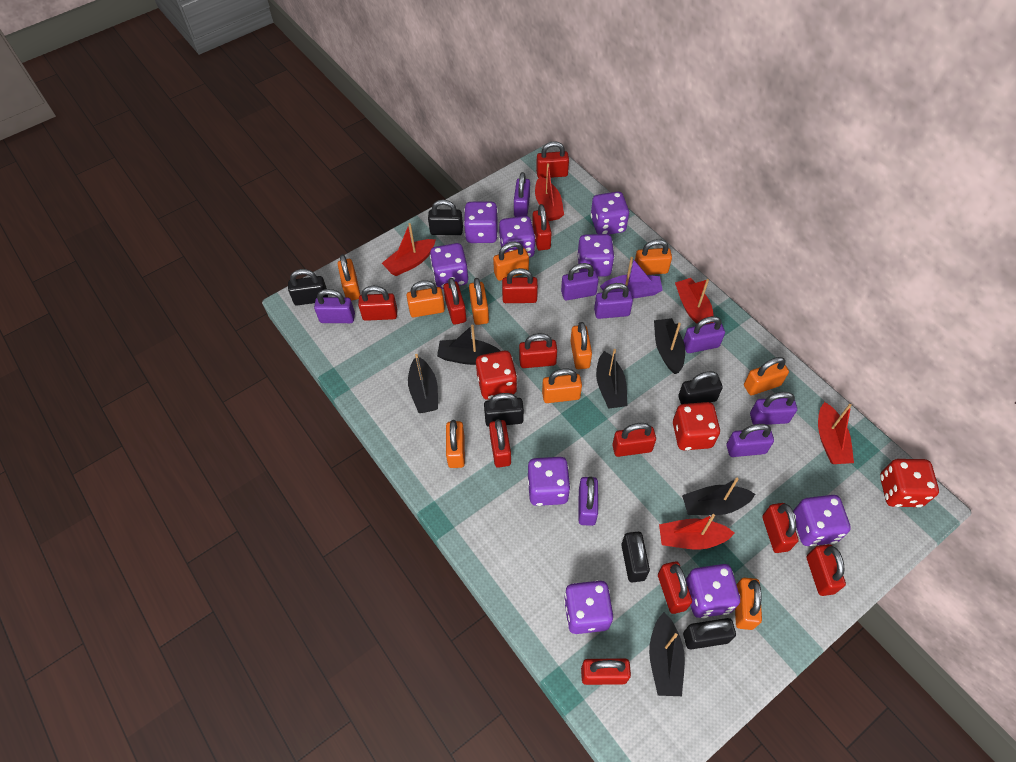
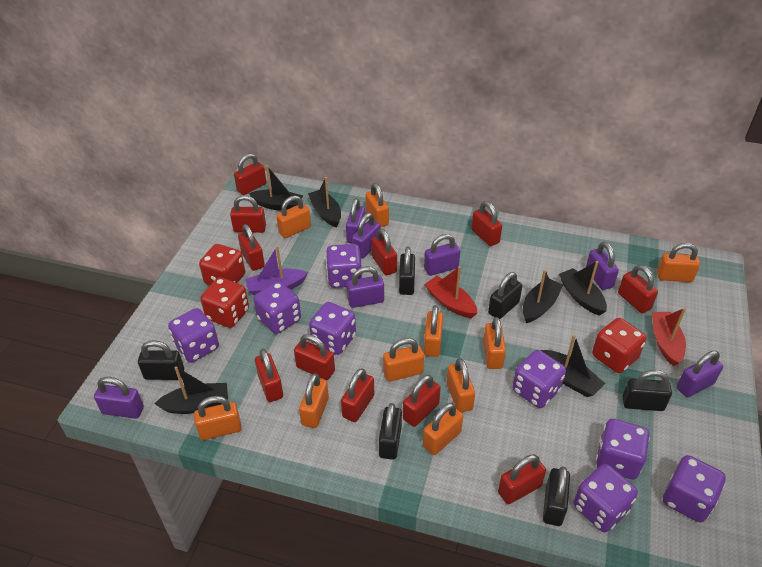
purple dice: [430,243,468,289] [464,202,498,243] [499,216,536,257] [528,457,571,506] [564,580,613,634] [578,234,615,277] [591,191,629,234] [686,564,740,618] [793,495,851,546] = 9 -> [168,308,219,363] [254,282,301,334] [309,302,356,355] [326,244,362,288] [512,350,566,408] [573,464,638,532] [596,419,650,479] [663,455,726,523] = 8
purple padlock: [314,289,355,323] [514,172,530,217] [561,263,599,300] [578,477,598,526] [594,283,633,319] [683,316,725,353] [727,424,774,457] [750,392,797,425] = 8 -> [94,377,144,419] [346,198,366,243] [347,267,384,308] [352,213,381,259] [424,234,460,276] [586,242,619,290] [677,351,723,398] = 7
red boat: [382,223,436,276] [535,163,564,221] [659,514,734,550] [675,278,714,324] [818,402,854,464] = 5 -> [424,266,477,318] [652,308,686,366] = 2
red padlock: [358,286,397,321] [443,278,466,325] [489,419,511,468] [502,268,538,303] [519,333,557,368] [532,204,552,250] [536,141,569,178] [581,658,631,685] [612,423,656,457] [658,561,692,614] [762,503,799,553] [807,544,846,596] = 12 -> [230,195,266,233] [234,154,267,195] [238,224,265,271] [255,349,283,402] [294,334,335,380] [341,368,374,422] [371,228,397,275] [403,375,441,427] [471,201,502,246] [498,454,546,504] [618,265,658,314] = 11

